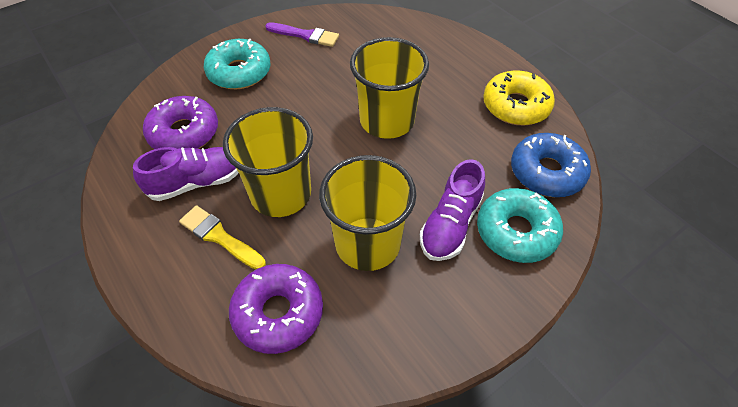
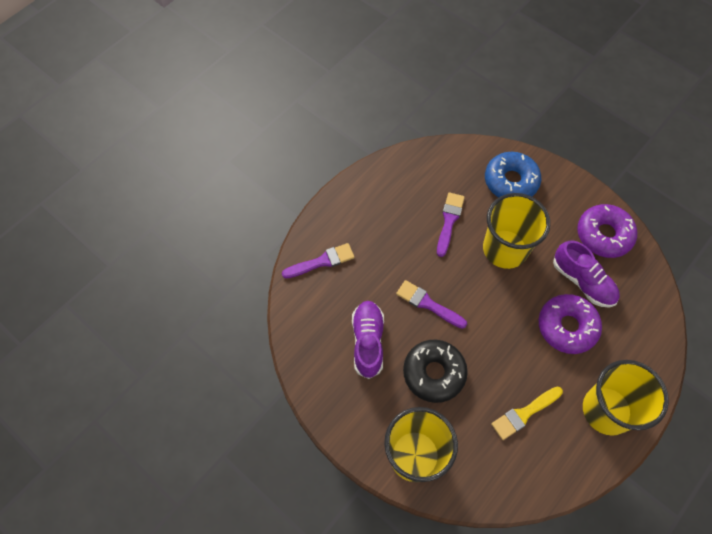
black donut: none = 0 -> [403,340,468,403] = 1
purple brush: [265,22,339,47] = 1 -> [282,243,355,279] [396,280,467,329] [437,192,465,257] = 3
turquoise donut: [204,39,270,89] [477,188,563,263] = 2 -> none = 0
yellow donut: [483,70,555,126] = 1 -> none = 0

